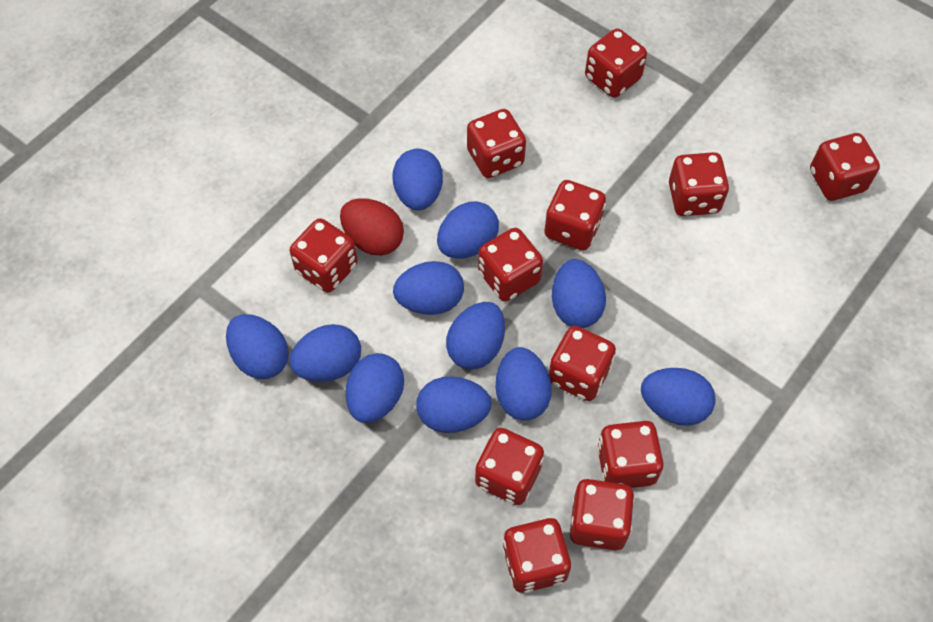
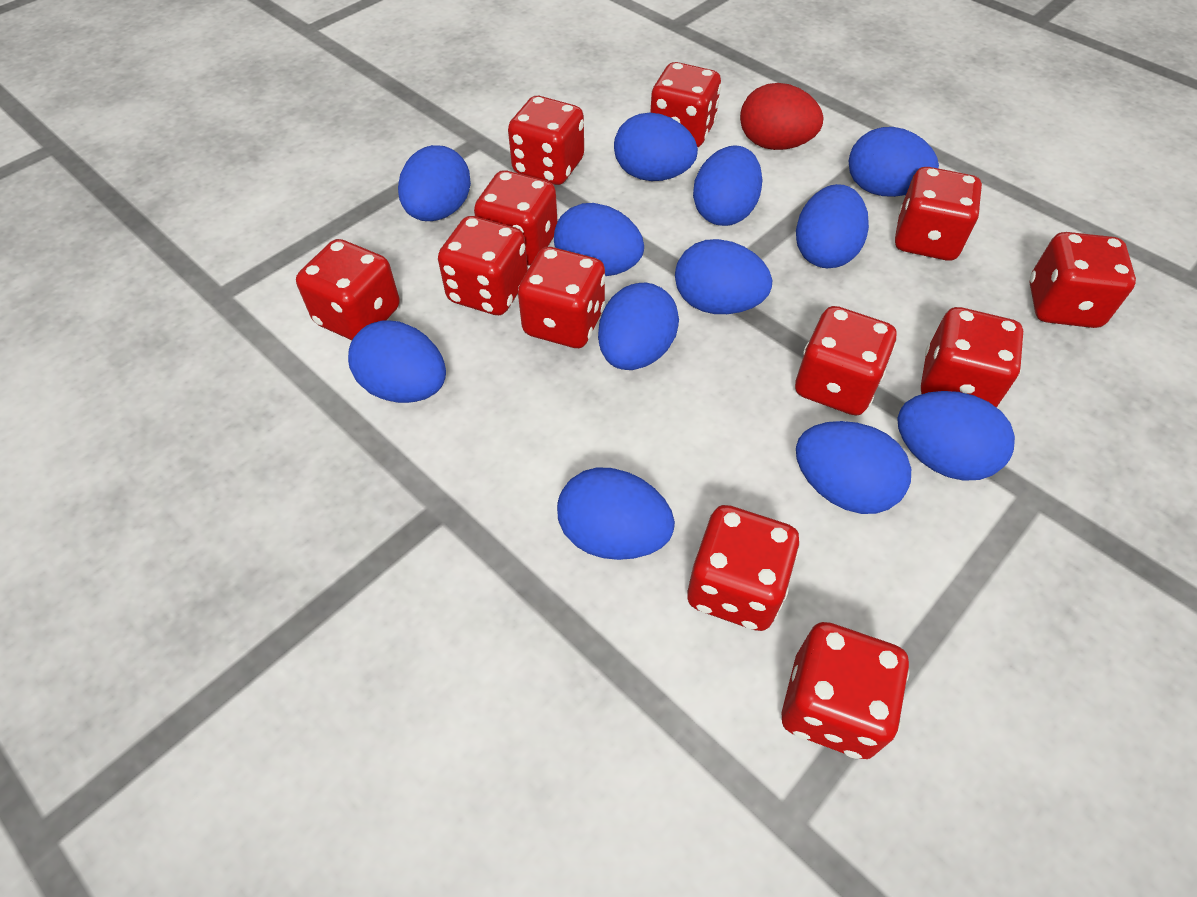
blue egg: [226,314,289,379] [289,324,361,382] [346,353,404,423] [393,149,443,210] [393,261,464,315] [416,376,492,433] [437,201,499,259] [446,302,505,370] [496,347,552,421] [552,259,606,328] [641,368,716,426] = 11 -> [348,320,446,403] [398,145,471,221] [554,203,644,276] [557,467,675,560] [598,283,679,370] [614,113,698,181] [675,239,772,314] [693,145,762,226] [796,184,869,268] [796,421,911,514] [849,127,939,197] [897,391,1015,480] = 12

